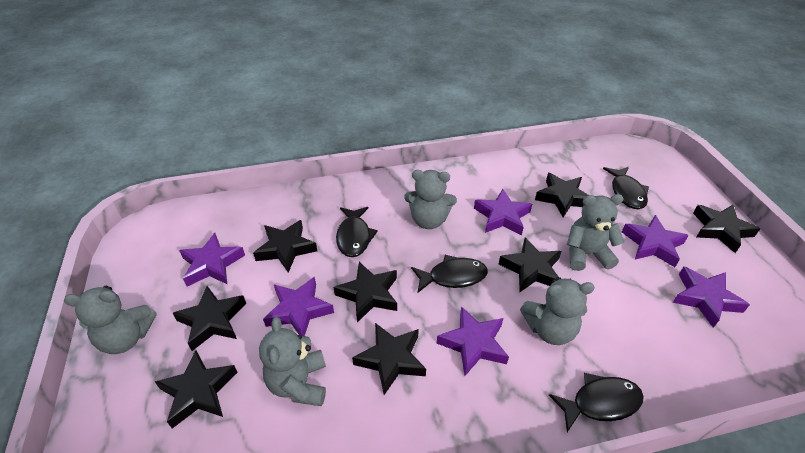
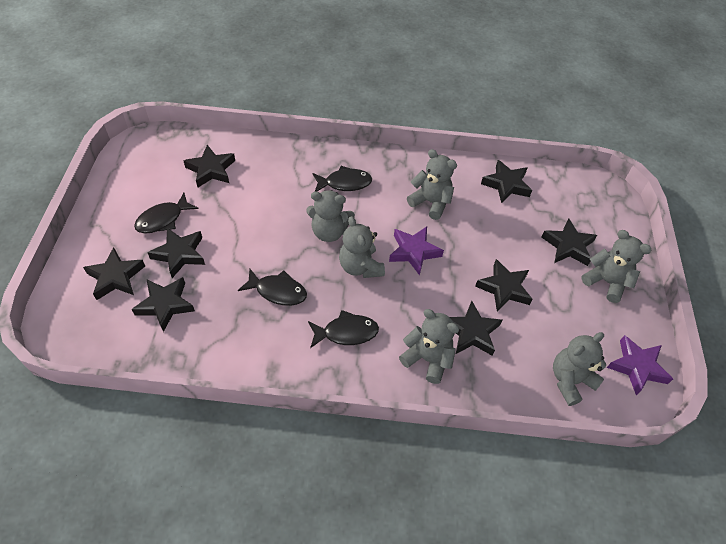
grey teddy bear: [64,286,156,354] [259,317,326,406] [404,170,457,229] [520,277,595,345] [567,194,624,271] = 5 -> [306,190,355,242] [339,216,385,278] [399,309,459,384] [407,149,457,220] [553,332,606,406] [581,230,652,303] = 6
purple star: [179,233,245,287] [263,277,334,336] [437,306,509,376] [474,189,532,235] [622,215,689,267] [673,266,750,328] = 6 -> [389,227,444,276] [607,335,673,395] = 2

